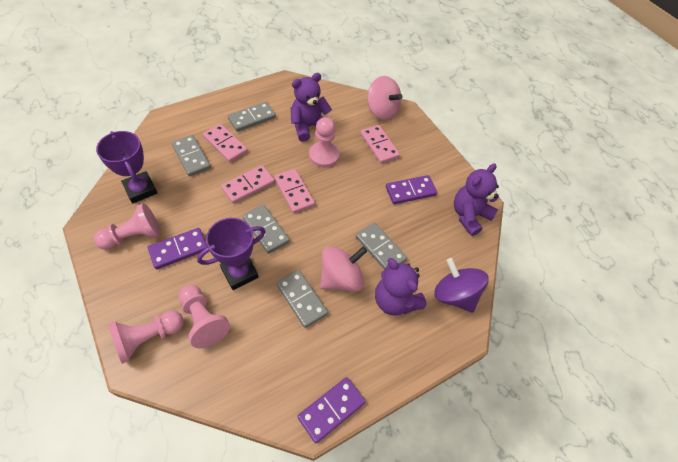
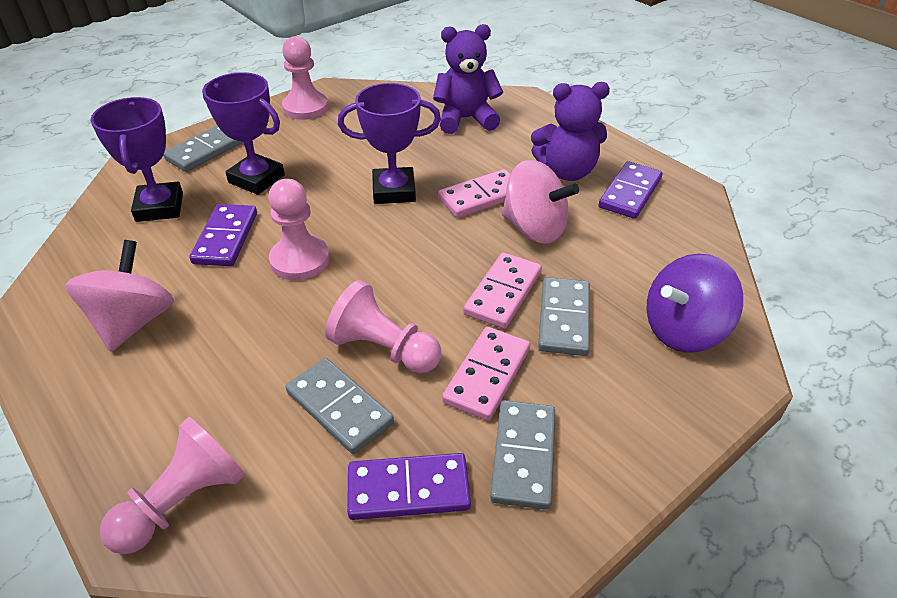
grey domino: [172,135,211,176] [228,102,276,132] [242,204,290,254] [276,270,328,328] [356,223,407,269] = 5 -> [163,126,244,172] [285,358,394,454] [490,400,555,510] [538,277,590,356] = 4
pink domino: [203,124,248,162] [221,165,275,204] [274,169,315,213] [360,125,400,164] = 4 -> [438,169,510,218] [442,327,530,421] [463,252,542,329] = 3
purple teddy bear: [291,73,332,142] [375,258,427,316] [454,163,499,236] = 3 -> [433,24,503,134] [531,82,610,181] = 2
purple trophy: [96,131,157,203] [197,218,266,290] = 2 -> [90,97,183,222] [202,72,285,195] [338,83,441,204] = 3

